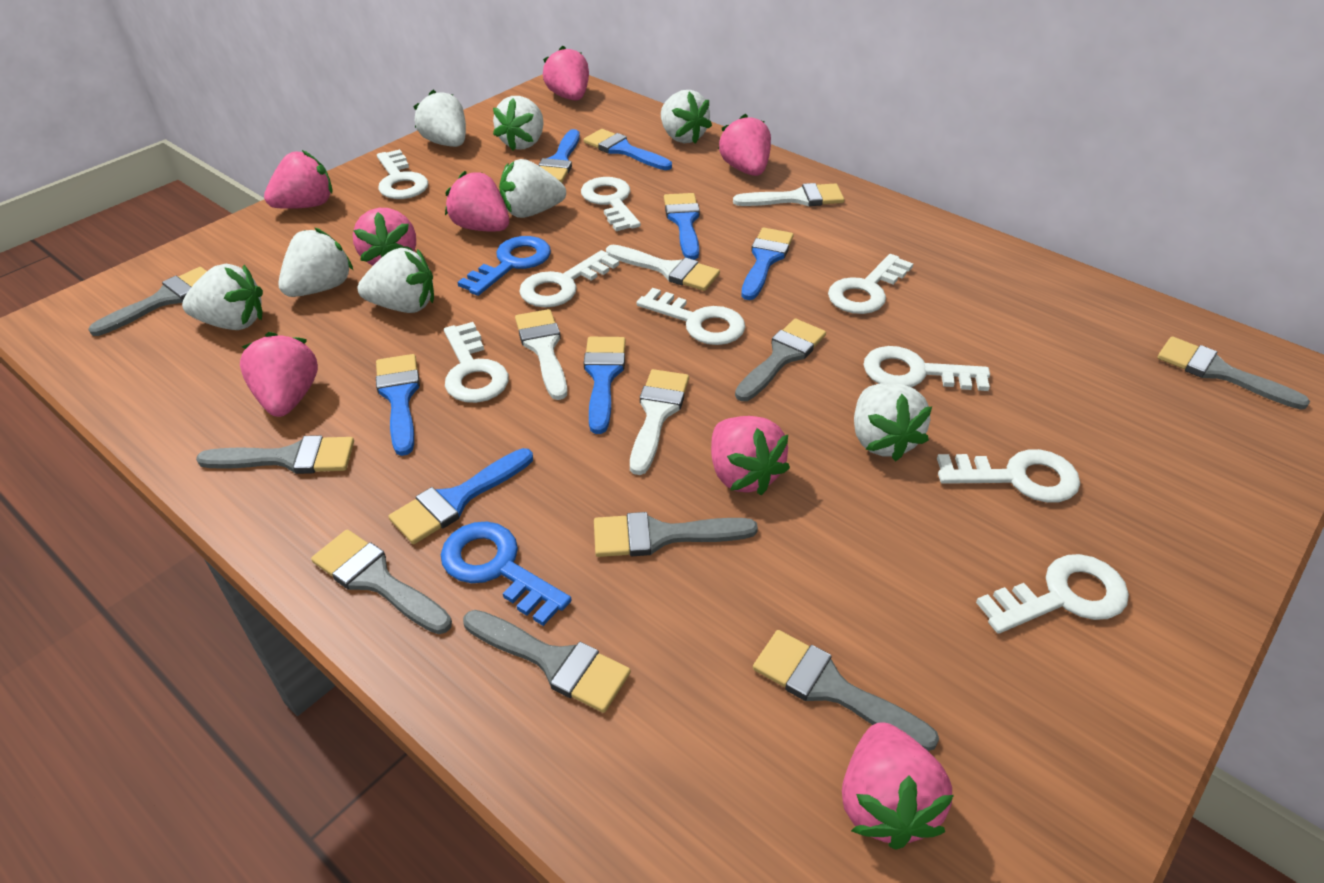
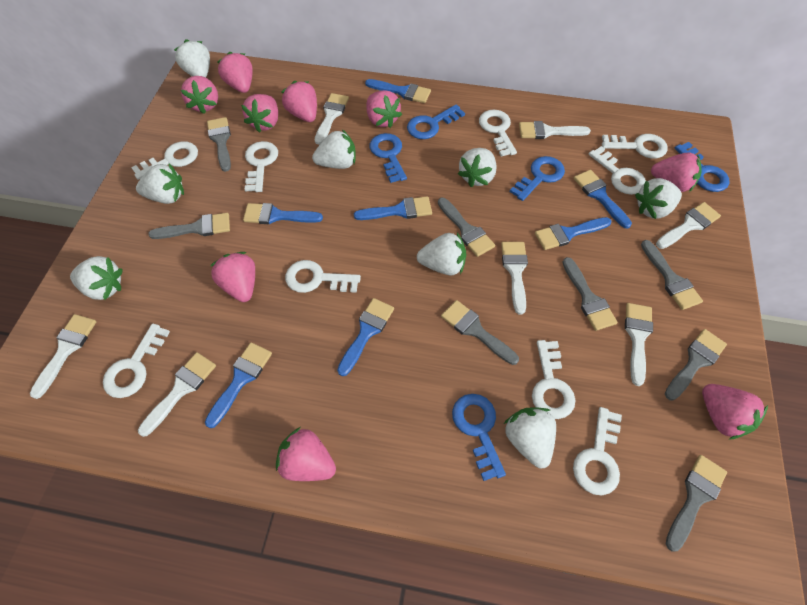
blue key: [441,521,571,626] [458,236,551,296] = 2 -> [370,133,407,183] [407,104,465,139] [452,394,506,481] [509,156,565,201] [675,142,730,192] = 5
pink strawberry: [240,332,318,417] [264,150,332,209] [353,208,416,266] [445,171,509,231] [543,46,589,100] [711,416,790,495] [718,114,771,176] [842,722,954,849] = 8 -> [180,76,218,114] [210,252,255,302] [217,52,252,93] [241,94,278,133] [276,427,336,481] [281,81,317,122] [366,90,402,128] [651,152,702,192] [702,384,768,439] = 9
white brush: [515,309,567,400] [606,245,720,291] [630,369,689,475] [733,183,844,206] = 4 -> [30,314,97,399] [138,352,216,437] [315,93,349,145] [501,242,528,315] [519,121,591,139] [625,303,653,386] [656,202,721,249] = 7

